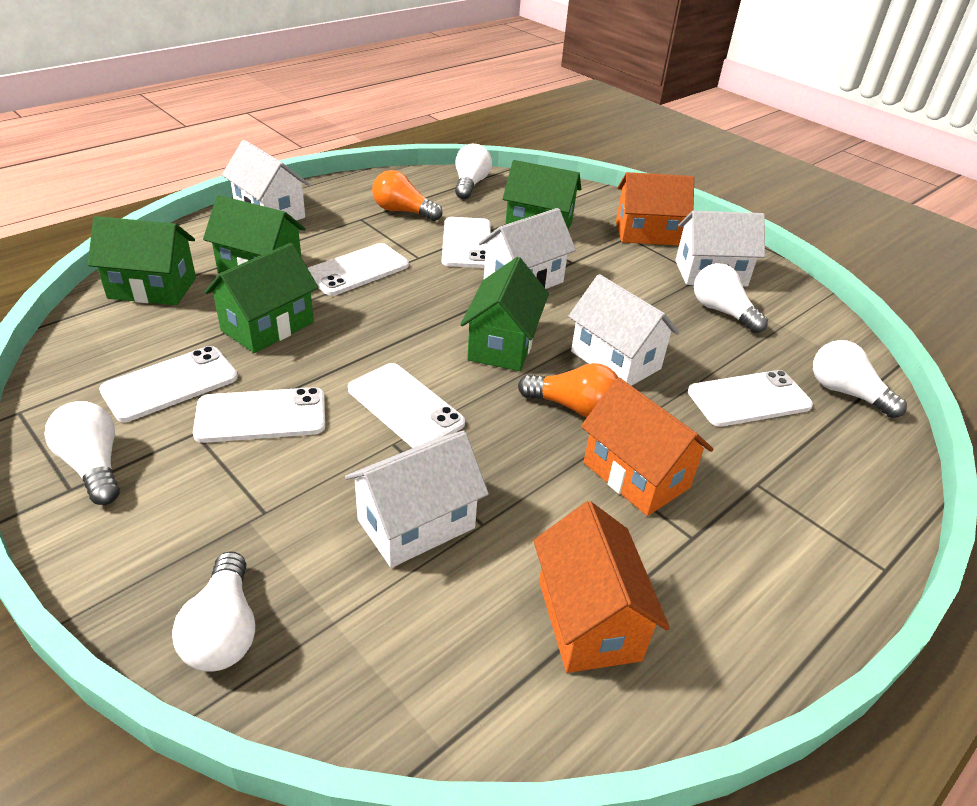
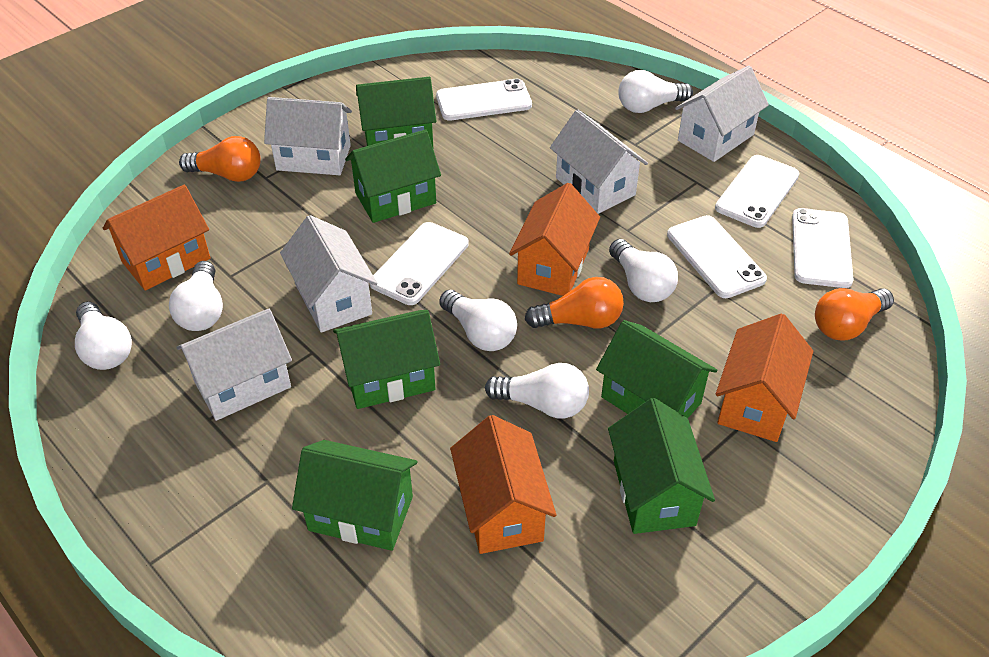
green house: [88,216,196,305] [203,195,306,273] [205,243,319,353] [460,257,549,371] [503,160,581,230] = 5 -> [292,440,417,551] [333,310,440,409] [345,130,441,223] [356,77,437,147] [596,320,717,418] [608,398,715,534] = 6
orange house: [533,501,670,673] [581,377,714,516] [616,172,694,246] = 3 -> [103,185,210,291] [450,415,556,554] [509,183,600,296] [716,314,813,442] = 4
orange light bulb: [372,170,443,221] [518,363,618,417] = 2 -> [179,136,261,182] [525,277,624,328] [815,288,894,341] = 3
white light bulb: [44,401,120,505] [172,551,255,671] [455,144,492,199] [694,263,768,333] [813,340,907,418] = 5 -> [75,301,132,370] [169,261,223,331] [439,290,517,351] [485,363,589,419] [609,239,678,302] [618,70,693,113] = 6
white phone: [99,346,238,422] [193,387,325,443] [308,243,409,296] [348,363,465,448] [442,217,491,268] [688,370,813,427] = 6 -> [370,222,469,305] [436,79,532,121] [667,215,767,298] [715,155,800,228] [792,208,854,288] = 5

